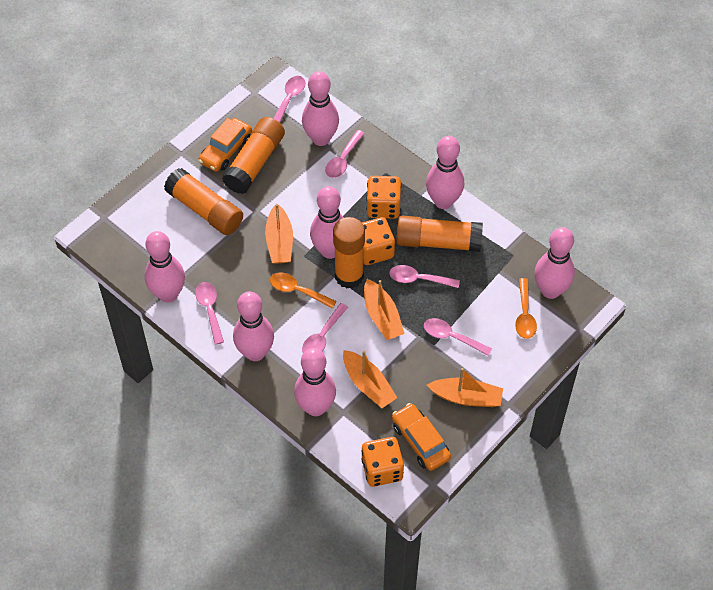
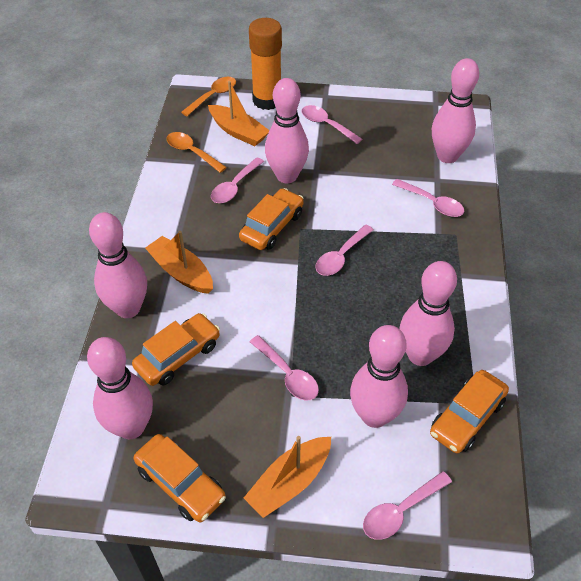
orange boat: [265,204,293,264] [343,350,397,408] [364,279,405,340] [427,368,503,407] = 4 -> [145,231,213,294] [208,81,270,146] [244,436,331,518] = 3
orange car: [198,118,252,172] [392,403,451,471] = 2 -> [132,313,220,386] [134,434,226,522] [239,188,304,250] [430,370,509,453] = 4
orange dice: [361,437,404,487] [362,217,395,265] [366,176,402,219] = 3 -> none = 0
orange glue stick: [164,168,243,235] [222,117,285,194] [333,217,365,289] [396,216,483,252] = 4 -> [249,18,282,110] = 1
pink bowling pin: [145,231,185,303] [233,291,274,361] [294,348,336,416] [302,71,339,146] [310,186,344,259] [426,136,464,209] [534,227,575,299] = 7 -> [87,337,153,439] [89,212,147,318] [265,78,309,183] [350,325,408,428] [399,261,457,366] [432,58,479,163] = 6

